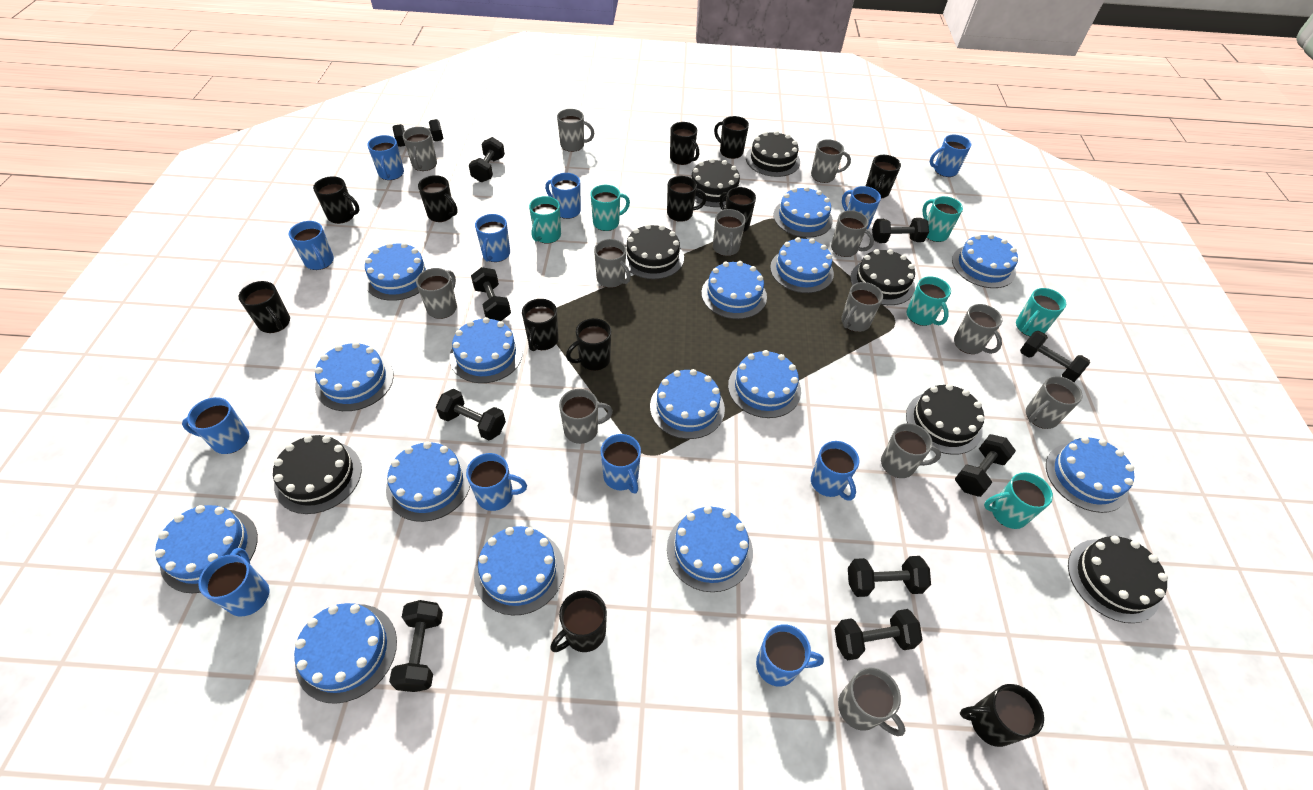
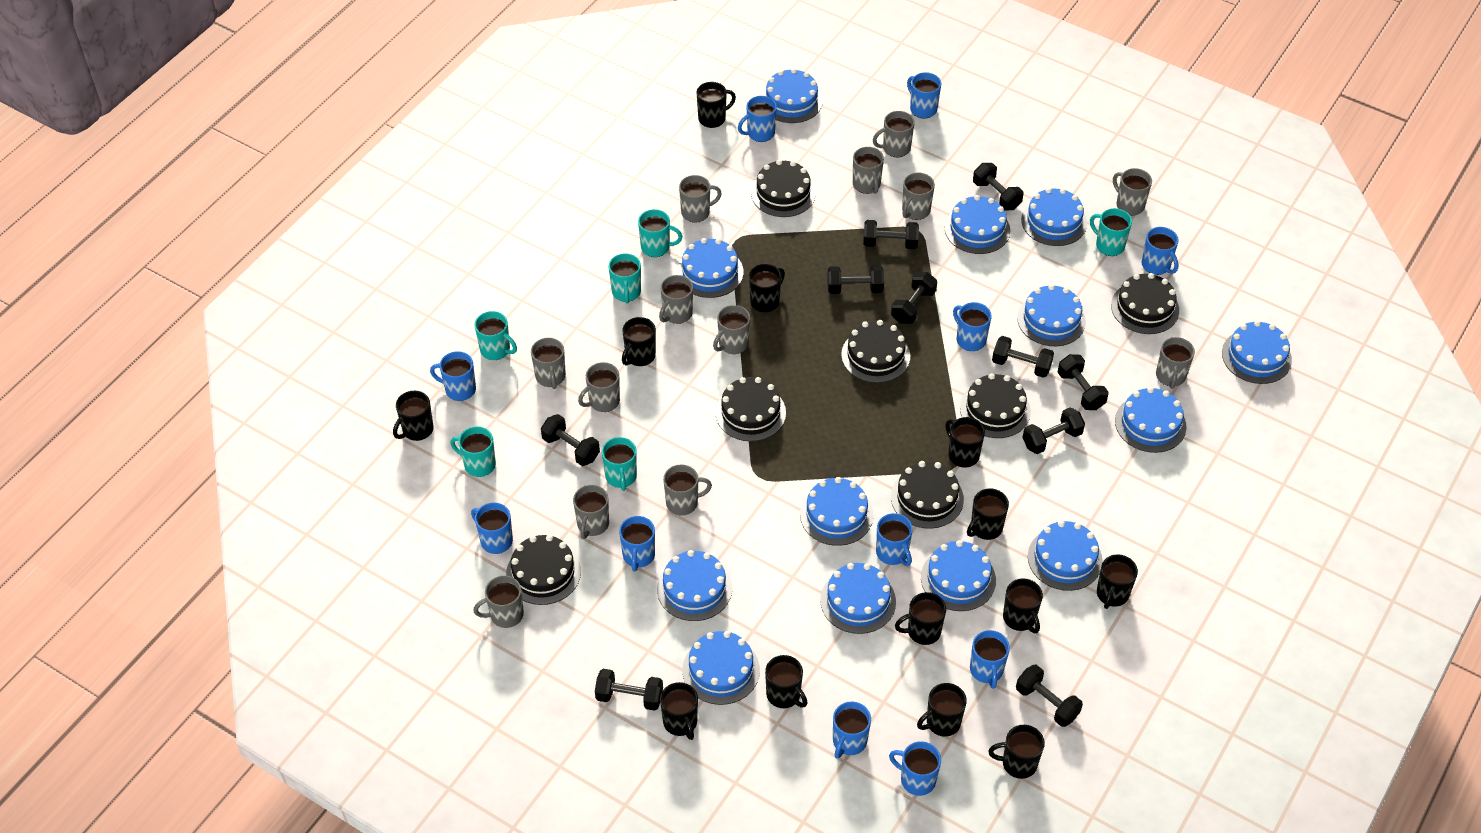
black mug: [239,281,290,333] [313,176,359,224] [418,175,458,222] [522,299,559,351] [550,590,607,652] [566,318,611,371] [667,176,707,222] [670,122,699,165] [714,116,749,159] [719,187,756,232] [866,155,901,198] [960,684,1044,747] = 12 -> [393,391,433,441] [622,317,656,366] [660,682,698,740] [696,82,736,128] [749,264,785,313] [765,655,807,708] [895,592,946,645] [917,683,967,736] [945,417,985,468] [967,488,1009,540] [988,725,1045,779] [1003,578,1043,633] [1097,554,1138,609] = 13
blue cake: [155,505,258,593] [294,603,397,704] [315,342,393,411] [364,243,431,301] [386,441,470,522] [449,317,523,383] [474,526,564,616] [650,369,725,439] [667,506,753,592] [701,261,767,319] [728,350,801,418] [770,237,834,293] [773,187,833,238] [952,234,1018,288] [1046,437,1134,513] = 15 -> [657,550,732,621] [677,238,743,298] [682,631,760,705] [761,68,823,123] [800,477,873,546] [820,563,896,634] [921,540,996,611] [945,195,1010,254] [1017,284,1086,346] [1021,188,1087,246] [1028,521,1103,591] [1115,387,1186,453] [1222,321,1292,384] = 13
blue mug: [182,397,249,454] [198,548,269,617] [289,221,334,270] [367,135,404,180] [466,453,527,511] [475,214,510,262] [545,173,581,219] [601,434,641,494] [756,624,824,687] [811,441,859,501] [842,186,881,229] [930,134,972,177] = 12 -> [430,351,476,401] [471,502,513,554] [619,516,655,572] [738,96,777,142] [833,701,871,758] [876,513,913,566] [889,741,941,796] [907,72,941,118] [953,302,992,351] [970,630,1010,689] [1142,227,1179,275] = 11

